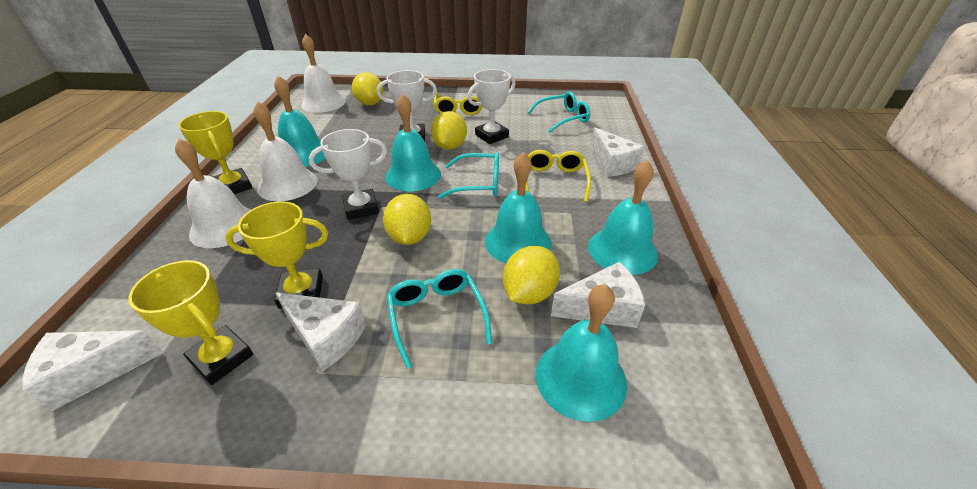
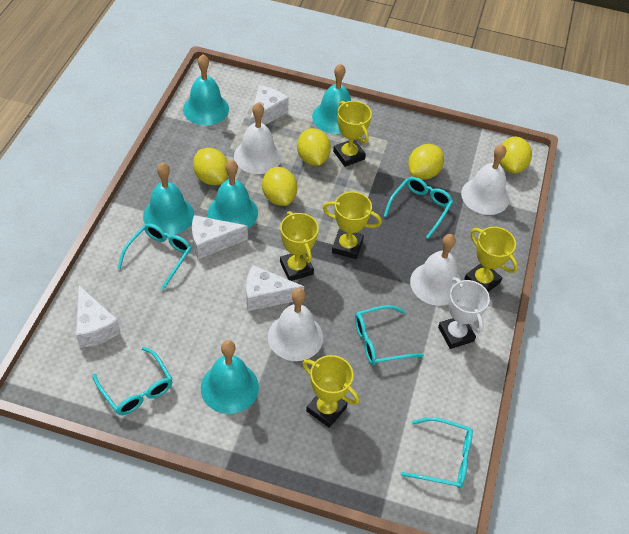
turquoise glasses: [387,269,492,369] [438,152,499,199] [527,91,590,133] = 3 -> [92,347,173,415] [118,223,191,290] [355,305,423,365] [384,177,453,239] [401,417,473,489] = 5
white bell: [175,138,251,248] [254,102,318,201] [301,34,346,113] = 3 -> [234,102,282,174] [268,288,323,361] [410,234,461,306] [461,144,510,215] = 4
white trophy: [309,129,387,220] [377,70,437,141] [467,69,516,144] = 3 -> [438,277,490,349] = 1
yellow glasses: [434,93,482,115] [525,150,591,202] = 2 -> none = 0
yellow lemon: [352,72,383,105] [383,194,431,245] [431,111,467,150] [503,246,560,305] = 4 -> [193,148,228,185] [262,167,297,206] [297,128,331,166] [408,144,444,180] [500,137,532,173] = 5
yellow trophy: [128,260,253,385] [178,111,252,194] [225,201,328,309] = 3 -> [280,211,319,281] [303,355,359,428] [323,192,382,259] [333,101,372,167] [464,227,518,292] = 5

